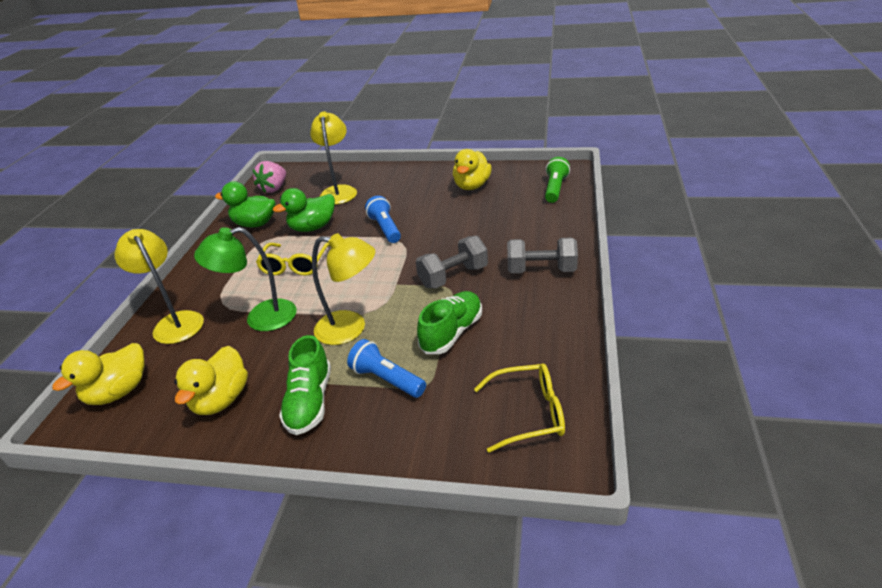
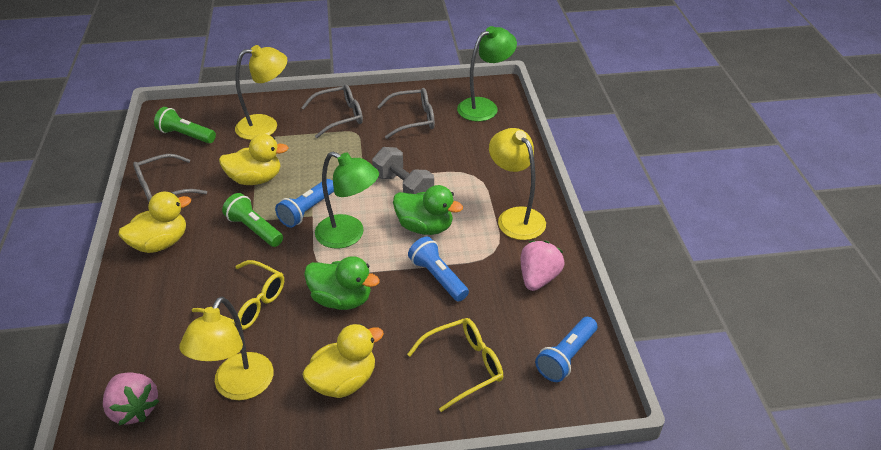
blue flashlight: [347,339,426,398] [365,196,401,243] = 2 -> [275,179,334,228] [408,237,469,302] [535,317,597,382] = 3
green flashlight: [545,157,570,203] = 1 -> [154,107,216,143] [222,193,283,247] = 2
green lamp: [194,227,297,331] = 1 -> [315,152,379,249] [457,26,517,121] = 2
green shoe: [279,335,331,435] [417,291,482,354] = 2 -> none = 0
grey dumbbell: [416,236,488,288] [507,238,578,273] = 2 -> [372,147,434,194] = 1
grey glasses: none = 0 -> [133,154,207,202] [301,84,363,138] [377,88,435,139] = 3
pink strawberry: [252,161,286,193] = 1 -> [103,372,159,425] [521,241,565,291] = 2

